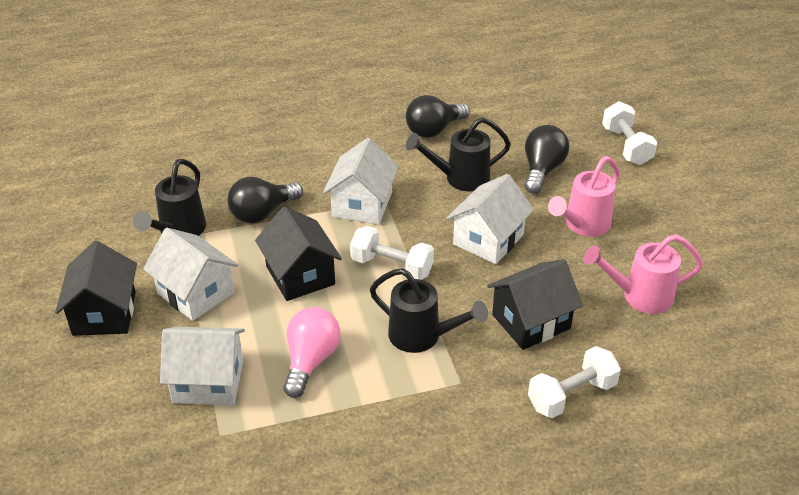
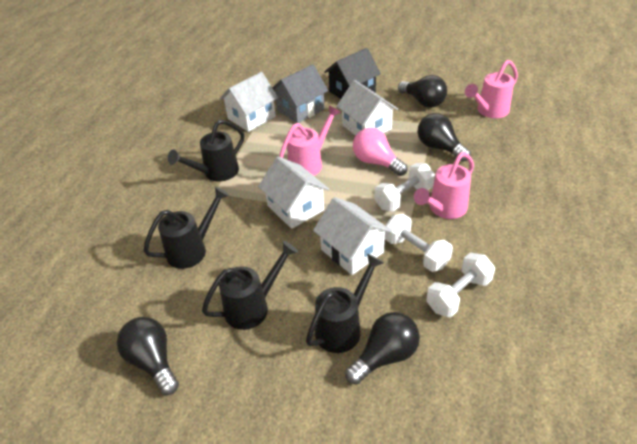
black house: [55,241,137,336] [255,206,342,301] [487,259,583,350] = 3 -> [324,48,381,99] = 1
black light bulb: [227,177,303,223] [406,95,470,138] [524,125,569,193] = 3 -> [117,317,179,395] [345,312,420,385] [398,75,447,108] [418,113,471,162] = 4
black watering can: [133,159,206,236] [370,268,488,353] [406,117,511,192] = 3 -> [144,187,229,269] [168,120,244,181] [202,241,298,330] [306,254,384,353] = 4
grey house: none = 0 -> [272,64,328,123] = 1
pink watering can: [548,156,620,237] [584,234,703,314] = 2 -> [279,106,341,176] [414,152,474,219] [465,60,518,118] = 3

